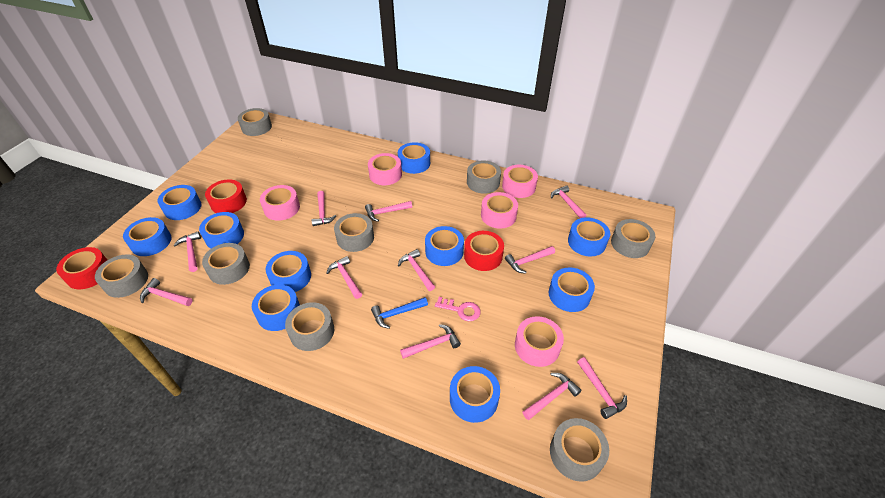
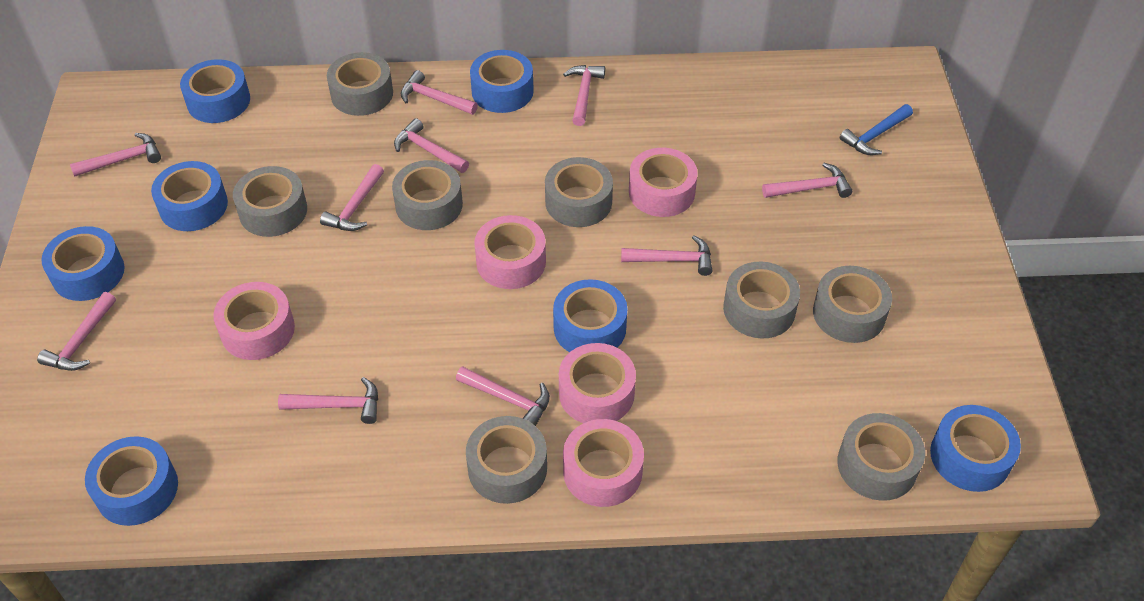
blue tape: [123,217,171,256] [158,185,202,220] [199,212,244,248] [252,285,300,331] [266,251,311,292] [398,142,430,174] [425,226,464,266] [450,366,500,423] [549,268,595,312] [568,217,610,257] = 10 -> [41,226,125,301] [85,436,178,526] [151,161,228,231] [180,59,250,123] [470,50,534,113] [553,279,628,352] [930,405,1021,492] = 7
pink hammer: [140,278,193,306] [174,232,201,272] [312,191,336,226] [326,256,362,299] [365,201,412,222] [398,249,435,291] [400,324,461,359] [505,246,555,274] [522,373,581,420] [551,185,587,218] [577,357,627,419] = 11 -> [37,292,116,371] [70,133,161,176] [278,377,378,424] [320,164,384,231] [394,119,469,173] [401,70,478,115] [456,366,550,426] [563,65,605,126] [621,236,712,276] [762,163,852,198] = 10
pink key: [435,297,481,321] = 1 -> none = 0
red tape: [56,247,107,289] [205,179,247,213] [464,231,504,271] = 3 -> none = 0

